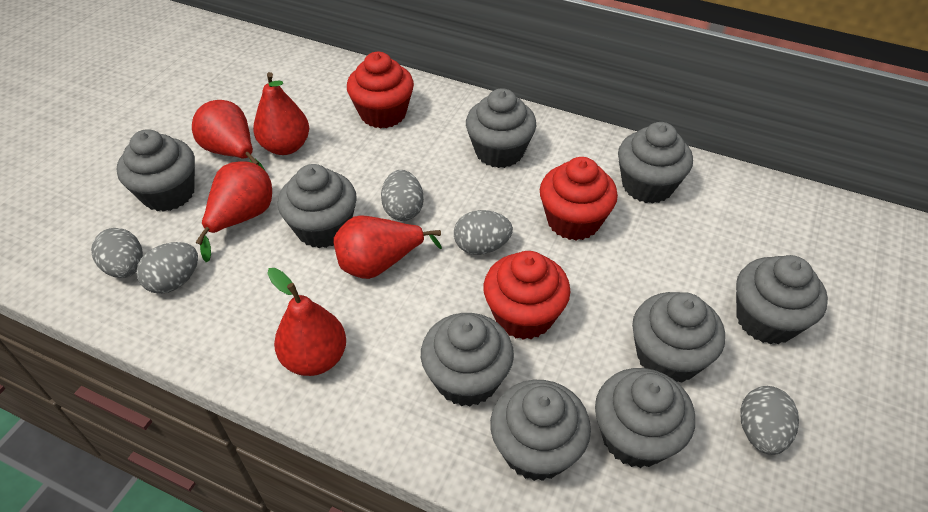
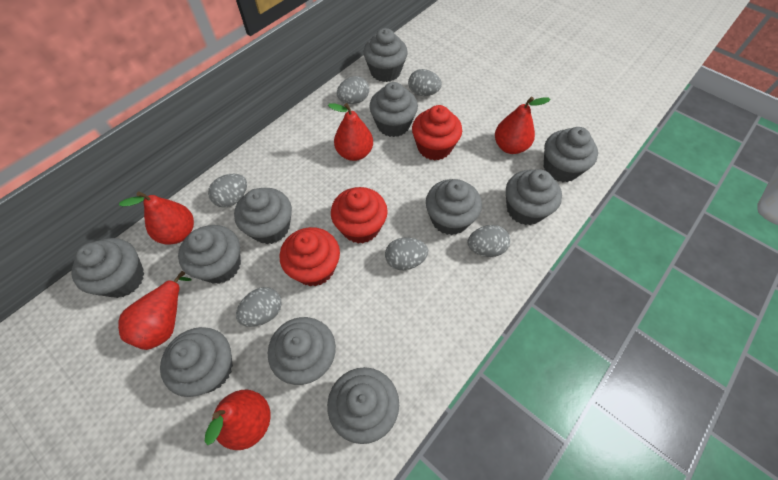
grey cupcake: [117,129,195,212] [278,164,357,248] [421,313,514,406] [466,88,536,168] [490,380,591,481] [595,368,695,468] [618,122,693,204] [632,292,725,383] [736,255,828,344] = 9 -> [72,238,144,298] [160,327,233,397] [178,225,241,284] [234,188,292,244] [268,317,336,385] [327,367,399,444] [363,28,408,82] [369,82,418,137] [426,179,482,235] [506,169,562,225] [544,127,598,182] = 11
grey egg: [91,228,143,278] [136,242,198,294] [381,170,424,221] [454,210,513,255] [740,386,799,455] = 5 -> [208,174,247,208] [236,287,282,327] [337,76,369,104] [385,238,428,270] [408,69,442,96] [468,225,510,257] = 6

